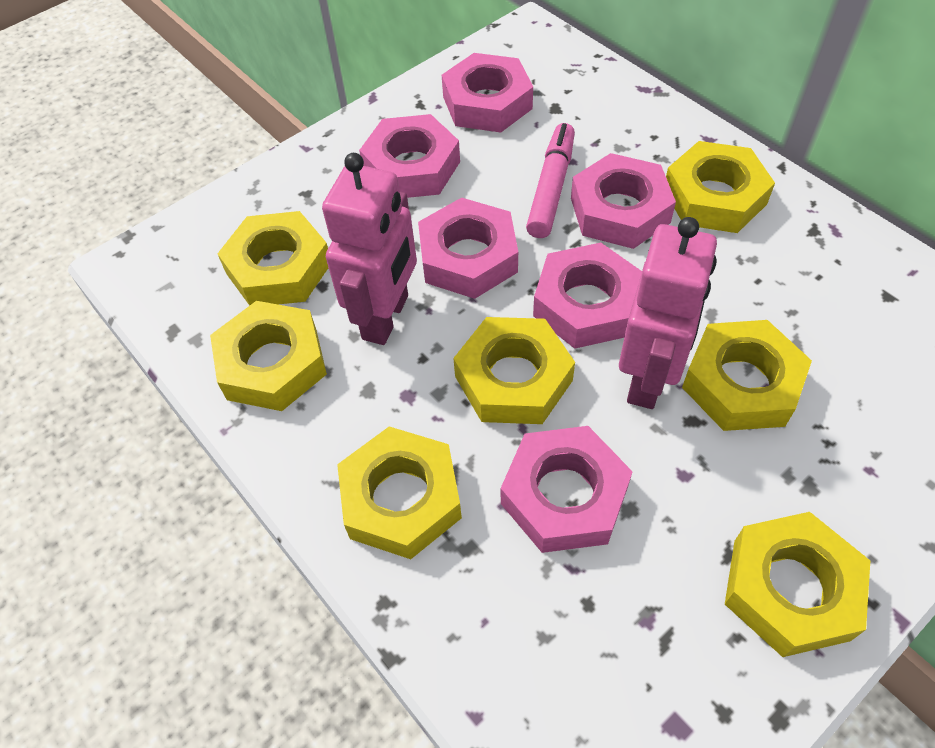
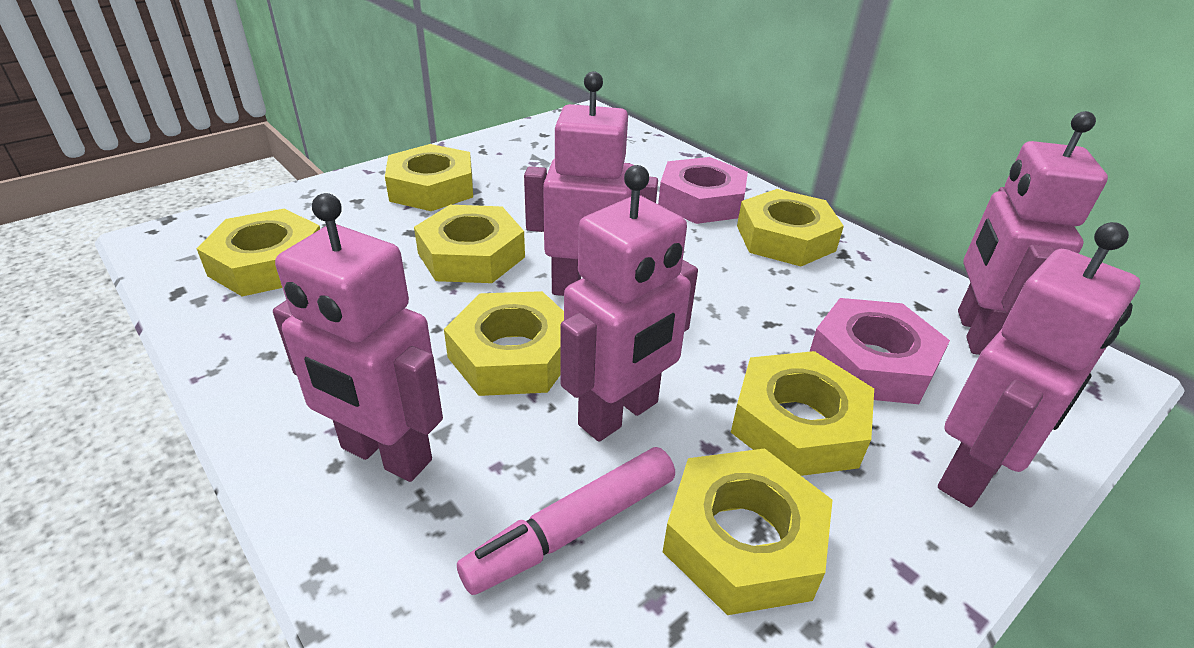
pink nut: [359,114,460,198] [418,198,518,299] [442,53,533,133] [501,426,633,553] [533,243,642,349] [571,153,676,249] = 6 -> [658,157,748,224] [809,298,950,404] = 2
pink robot: [322,153,417,345] [619,217,717,409] = 2 -> [273,193,443,482] [524,71,658,296] [561,165,698,442] [938,222,1140,507] [958,111,1108,355] = 5

